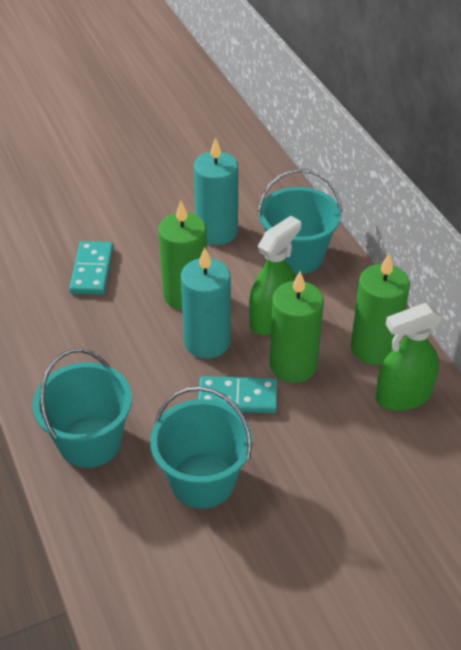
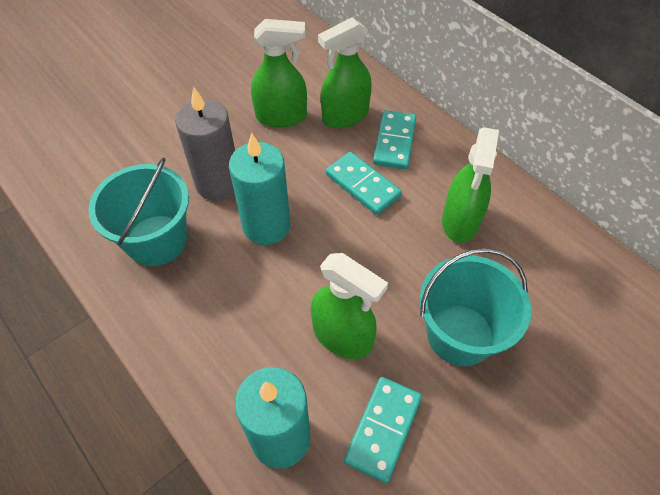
green candle: [158,201,207,310] [270,271,324,383] [351,253,410,365] = 3 -> none = 0
green spray bottle: [249,216,301,335] [376,303,442,411] = 2 -> [251,19,307,127] [311,253,388,359] [318,17,372,128] [442,127,499,243] = 4
grey candle: none = 0 -> [175,87,235,201] = 1
turquoise bucket: [33,349,132,468] [150,386,253,509] [258,169,342,274] = 3 -> [88,157,189,266] [420,248,531,366] = 2
turquoise domino: [69,241,114,295] [198,376,277,413] = 2 -> [326,152,402,215] [344,377,422,483] [373,110,416,169] = 3

